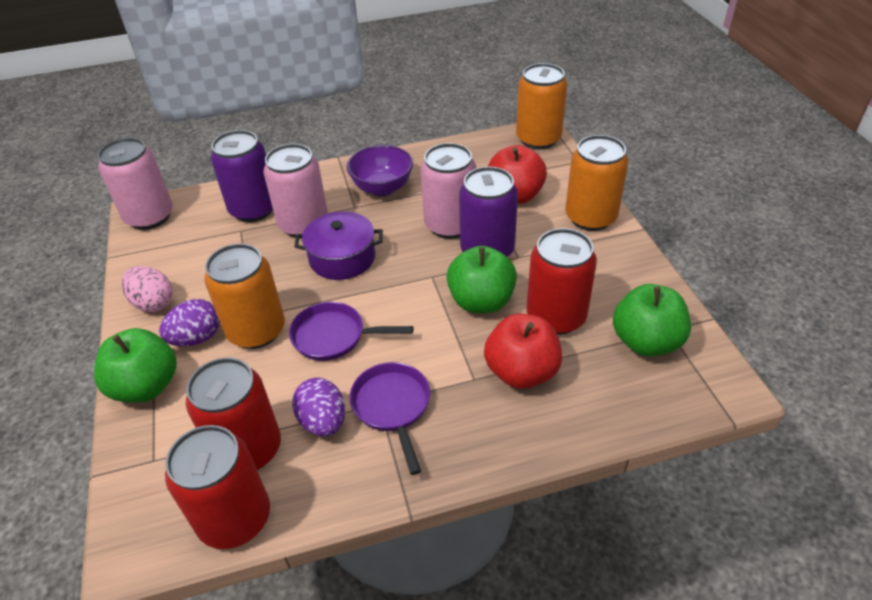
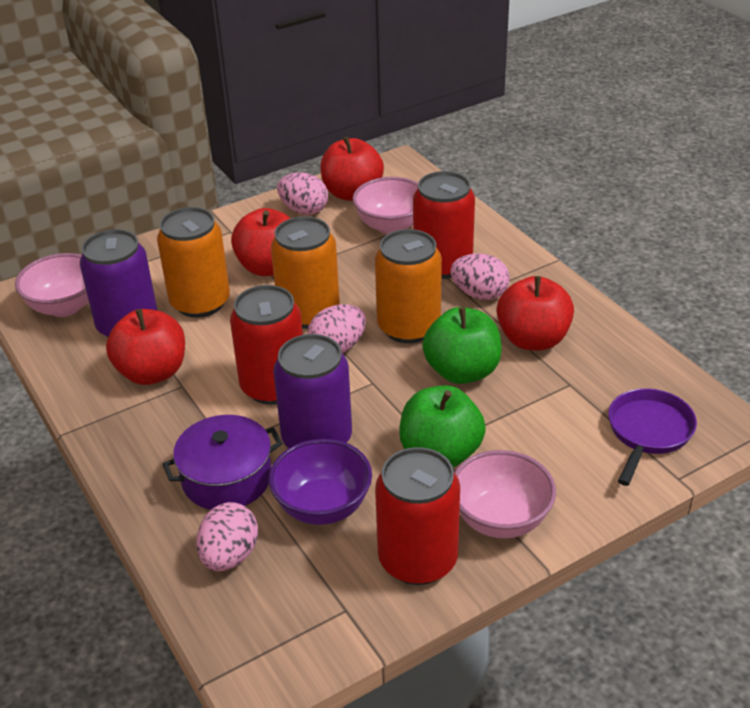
green apple: [94,328,177,403] [446,246,517,313] [613,284,691,357] = 3 -> [399,385,486,467] [422,307,502,384] = 2
pink bowl: none = 0 -> [15,253,89,317] [353,177,418,234] [455,450,556,538] = 3
pink can: [98,138,173,230] [263,144,328,238] [421,143,476,239] = 3 -> none = 0
pink egg: [121,266,173,312] = 1 -> [196,502,258,571] [277,172,328,215] [307,304,366,353] [450,253,510,300] = 4
purple egg: [159,299,220,346] [292,377,345,437] = 2 -> none = 0
purple pan: [289,302,413,361] [349,362,430,475] = 2 -> [608,388,697,486] = 1
red apple: [484,313,562,389] [488,145,547,204] = 2 -> [106,309,185,385] [231,208,291,276] [320,137,384,201] [497,276,574,351] = 4

